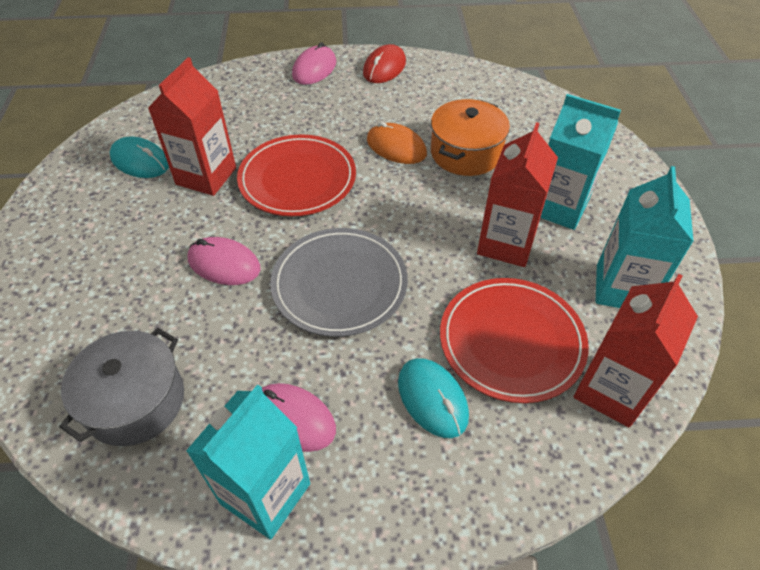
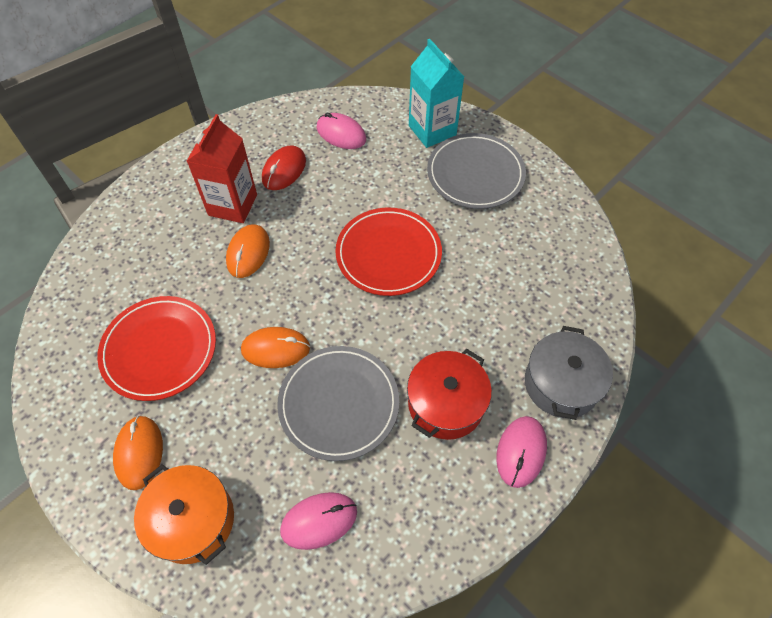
grey plate: [270,228,408,337] = 1 -> [277,346,399,461] [427,133,526,209] = 2
orange mouse: [367,121,427,164] = 1 -> [113,415,163,490] [226,224,270,278] [241,327,310,368] = 3
red carton: [148,57,236,196] [477,122,558,267] [573,274,698,427] = 3 -> [187,114,257,223] = 1
red pot: none = 0 -> [407,349,492,440] = 1
turquoise carton: [186,384,310,539] [540,94,621,230] [596,166,694,308] = 3 -> [409,39,464,148] = 1
turquoise mouse: [110,136,169,178] [398,358,469,438] = 2 -> none = 0

